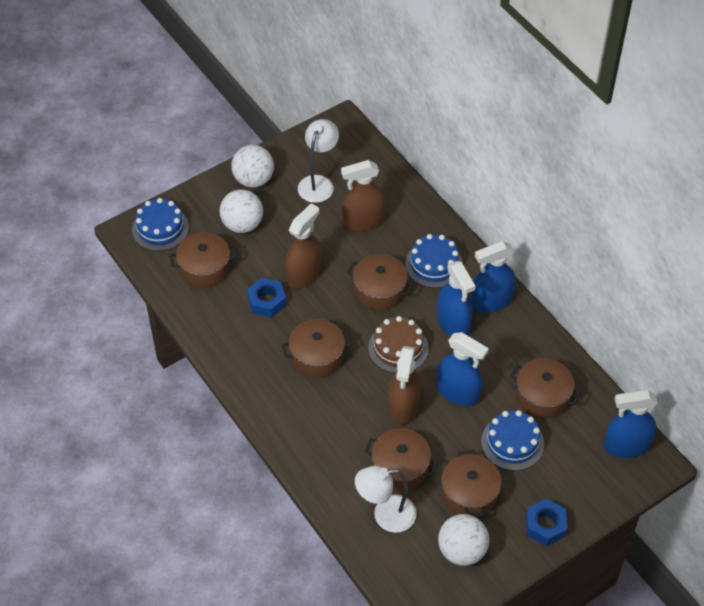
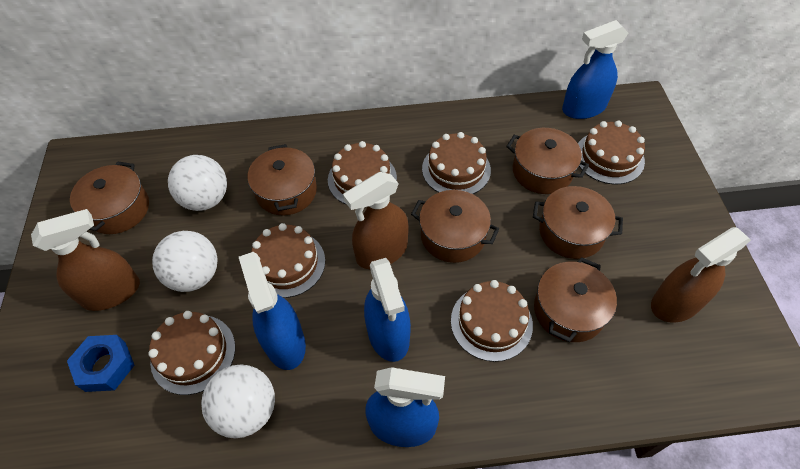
blue cake: [132,198,189,251] [405,234,463,288] [481,410,544,471] = 3 -> none = 0
blue nut: [247,278,286,317] [526,499,567,546] = 2 -> [67,335,135,392] = 1
brown cake: [368,316,429,373] = 1 -> [148,311,235,395] [251,223,325,298] [328,141,397,205] [422,132,491,194] [451,280,533,362] [578,121,645,185] = 6
white lamp: [298,119,339,203] [355,466,417,533] = 2 -> none = 0

